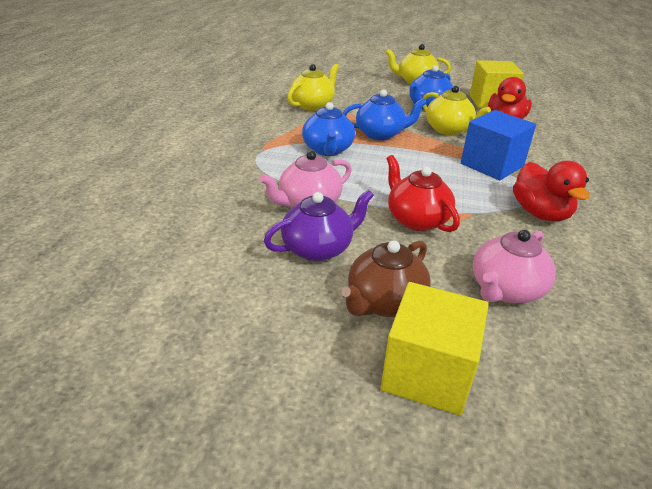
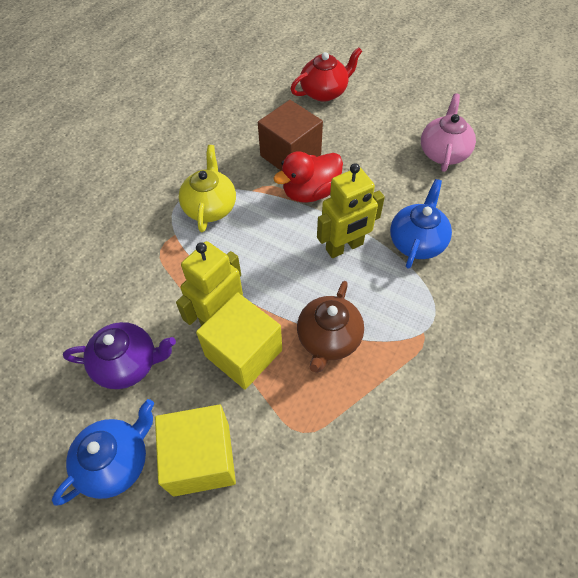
blue cube: [461,110,536,180] = 1 -> none = 0
blue teapot: [302,102,355,156] [343,89,426,140] [409,65,453,110] = 3 -> [52,399,154,506] [390,179,452,269] = 2
brown cube: none = 0 -> [258,100,323,171] = 1
pink teapot: [260,150,352,207] [473,230,556,303] = 2 -> [421,93,476,172] = 1
red duck: [488,77,532,119] [513,161,590,222] = 2 -> [273,151,343,203] = 1
yellow robot: none = 0 -> [176,241,243,326] [317,163,385,258] = 2
yellow teapot: [287,64,339,111] [385,44,451,84] [423,86,491,135] = 3 -> [179,145,236,232] = 1

